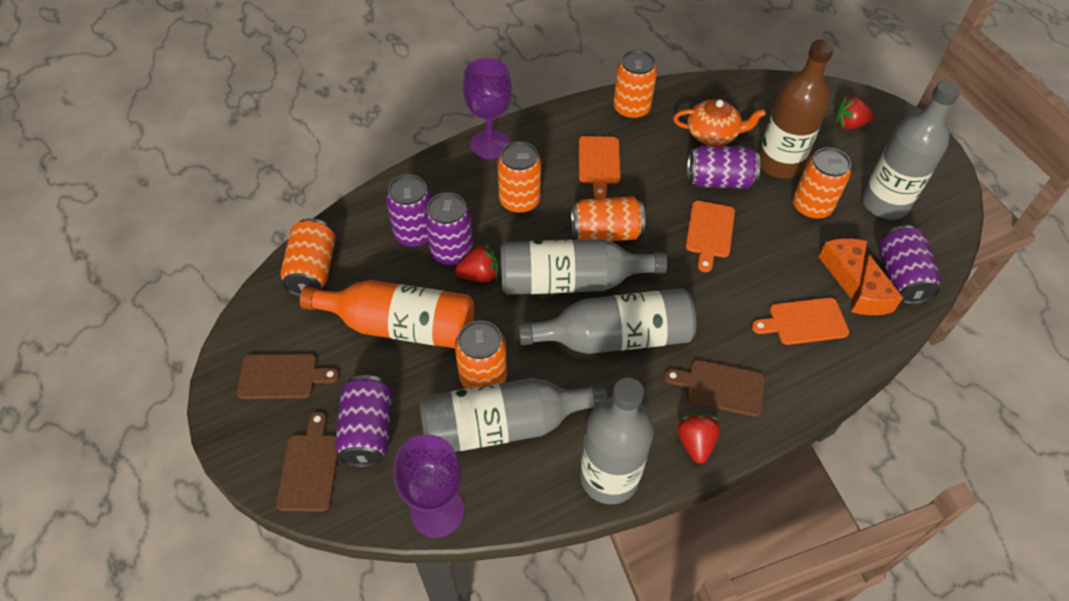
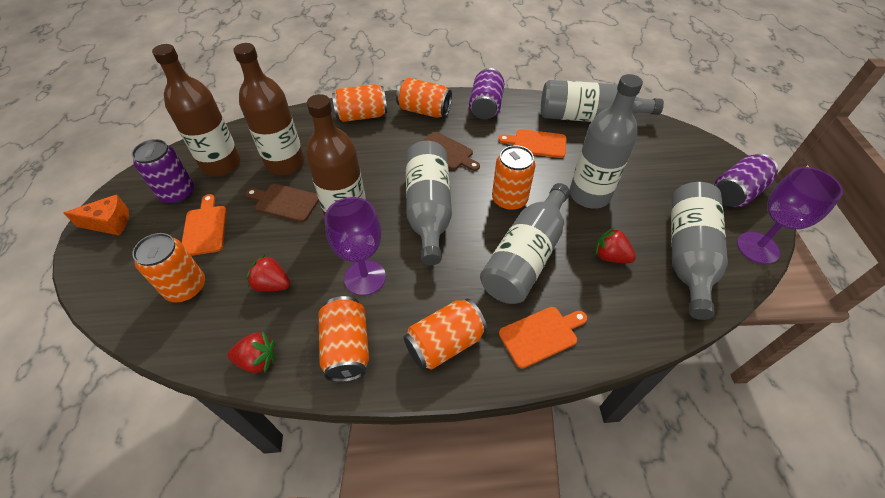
brown bottle: [759,40,834,179] = 1 -> [152,44,241,176] [233,43,305,175] [306,94,366,217] = 3
brown cutting board: [236,354,339,399] [276,412,338,512] [664,360,765,417] = 3 -> [246,184,319,222] [423,132,480,171] = 2
orange bottle: [300,280,474,348] = 1 -> none = 0
orange cheese: [819,238,867,299] [851,254,903,315] = 2 -> [64,194,129,236] = 1
orange teapot: [673,99,766,146] = 1 -> none = 0
purple can: [335,375,392,468] [386,174,432,247] [424,192,473,266] [687,145,760,189] [879,225,941,305] = 5 -> [132,139,194,204] [469,68,504,119] [714,154,778,207] = 3

